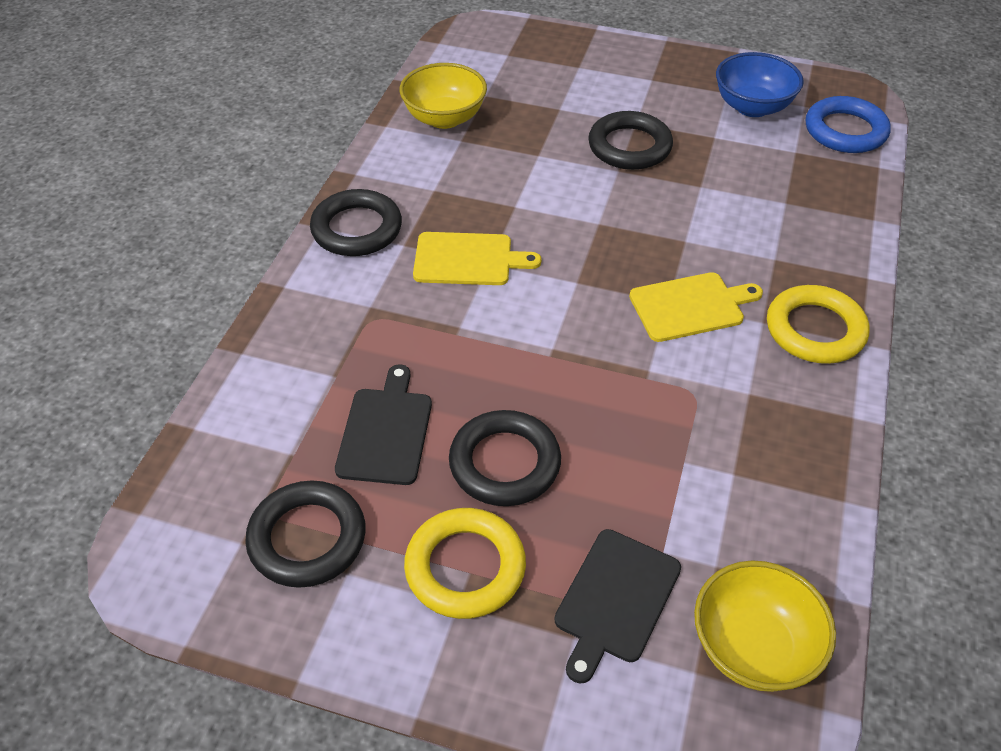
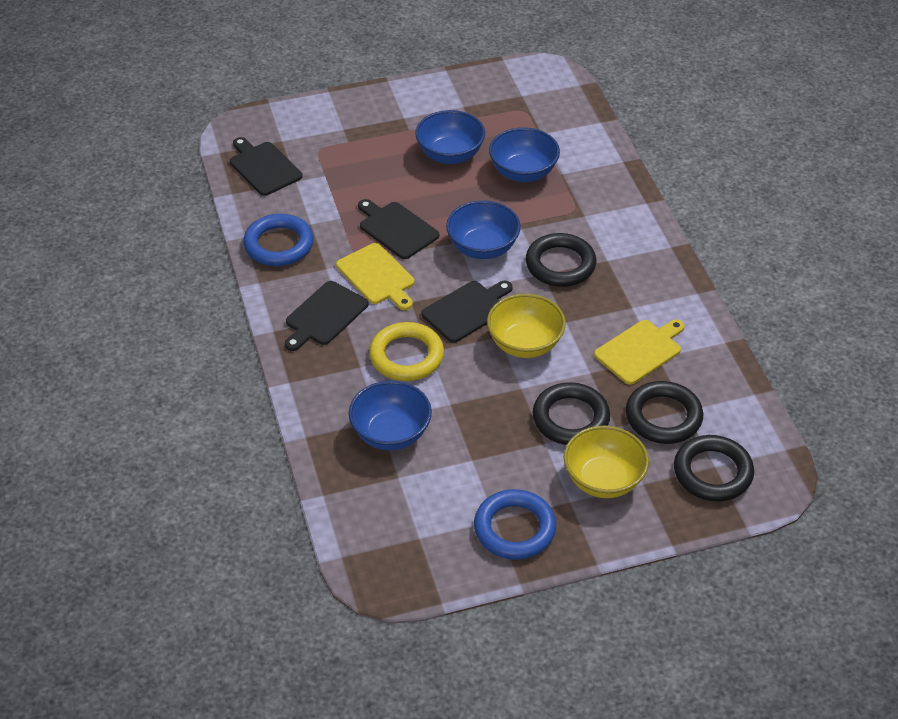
black cutting board: [335,364,432,485] [554,529,681,684] = 2 -> [230,137,303,196] [285,281,369,351] [358,199,439,259] [422,281,513,343] = 4
blue bowl: [716,52,804,117] = 1 -> [349,381,432,450] [415,110,485,164] [446,200,521,259] [489,127,560,182] = 4
blue ring: [806,96,891,153] = 1 -> [243,214,313,266] [474,489,556,560] = 2
yellow ring: [404,508,526,619] [767,285,869,364] = 2 -> [369,322,444,381] = 1

